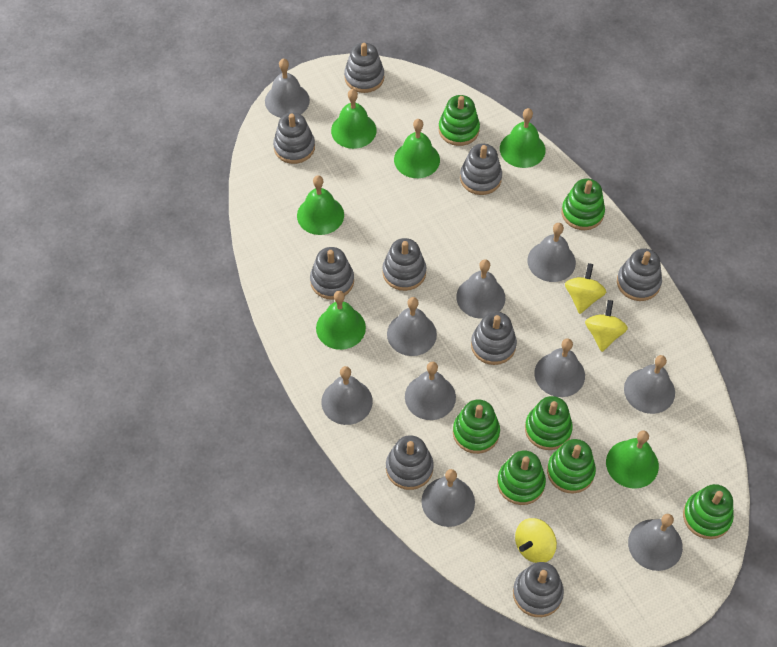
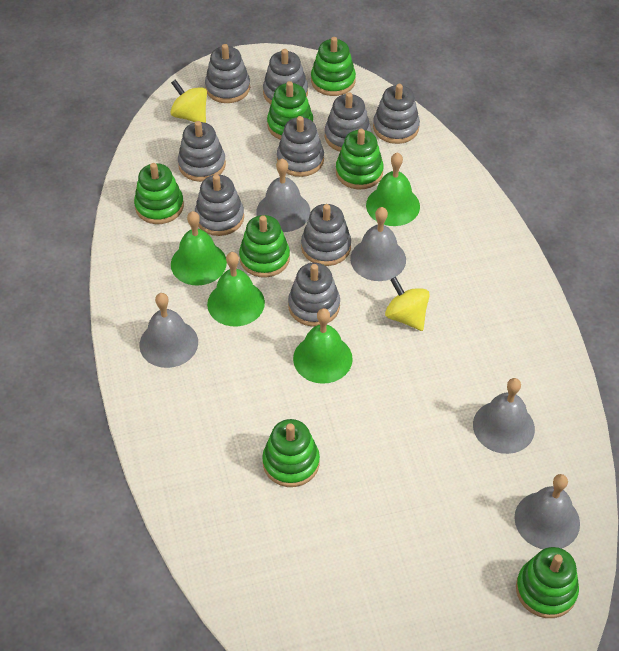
green bell: [297,175,344,235] [316,291,366,350] [331,89,377,149] [394,119,440,178] [500,108,546,168] [606,431,659,489] = 6 -> [171,211,227,285] [207,252,265,326] [293,308,353,384] [366,152,420,226] = 4
grey bell: [265,59,310,118] [321,366,373,425] [387,297,437,356] [405,362,456,420] [421,469,475,527] [456,259,505,319] [528,223,576,282] [534,338,585,397] [624,355,675,414] [628,514,683,571] = 10 -> [140,293,198,368] [256,159,310,232] [350,207,406,281] [473,378,535,454] [514,474,580,549] = 5
yellow spinning top: [515,518,557,563] [565,263,606,314] [585,300,628,352] = 3 -> [170,79,207,123] [385,277,430,331] = 2

